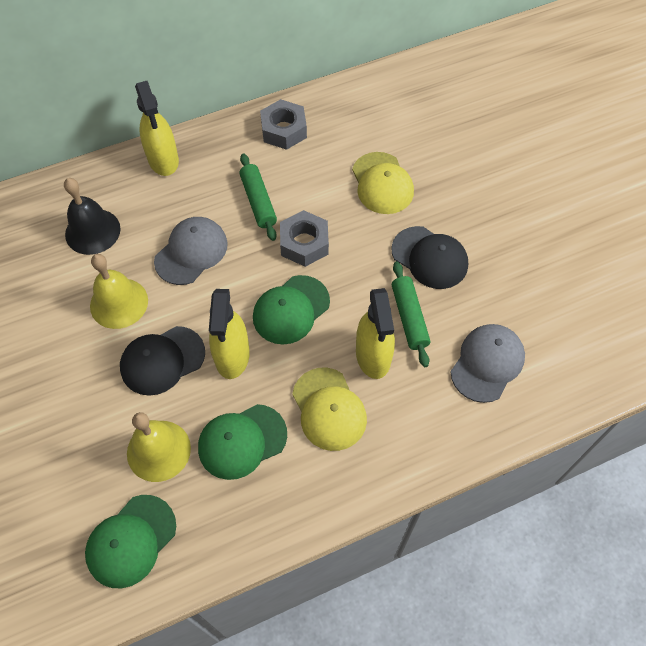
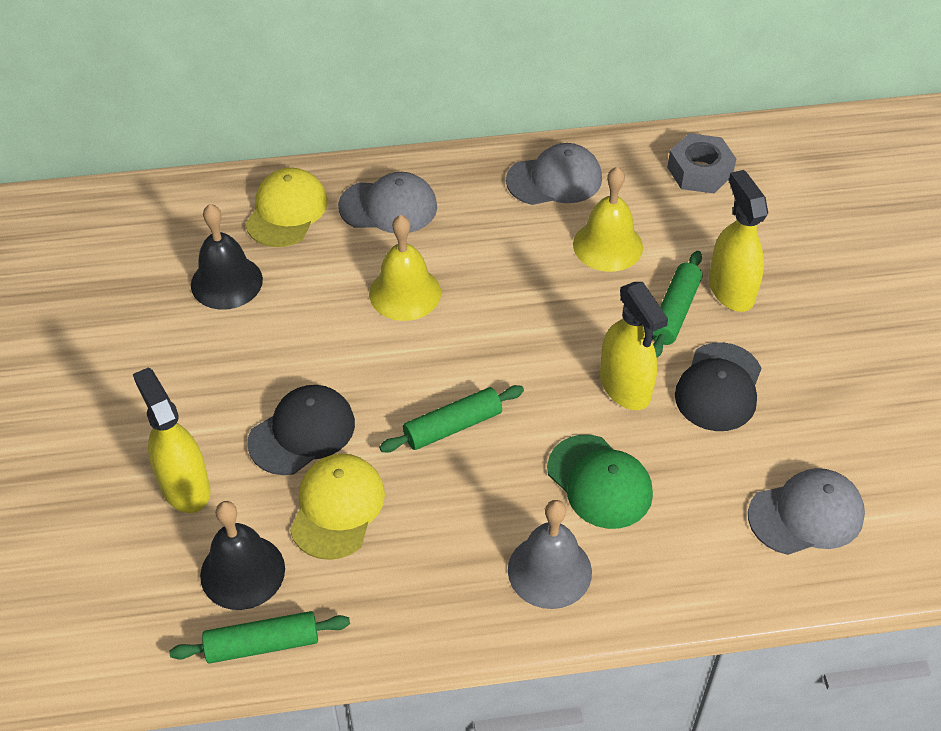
black bell: [64,178,121,255] = 1 -> [191,204,263,310] [200,501,285,610] = 2
green cap: [85,495,176,588] [198,404,287,480] [253,275,330,344] = 3 -> [547,435,653,529] = 1
green rolling pin: [239,153,277,241] [392,261,430,367] = 2 -> [169,611,350,664] [379,385,524,452] [653,251,703,357] = 3
grey bell: none = 0 -> [508,500,592,609] = 1
grey cap: [154,217,228,285] [451,324,525,403] = 2 -> [338,172,437,233] [506,143,602,205] [748,468,865,555] = 3
grey nut: [260,99,307,150] [280,210,329,267] = 2 -> [667,133,736,193] = 1

